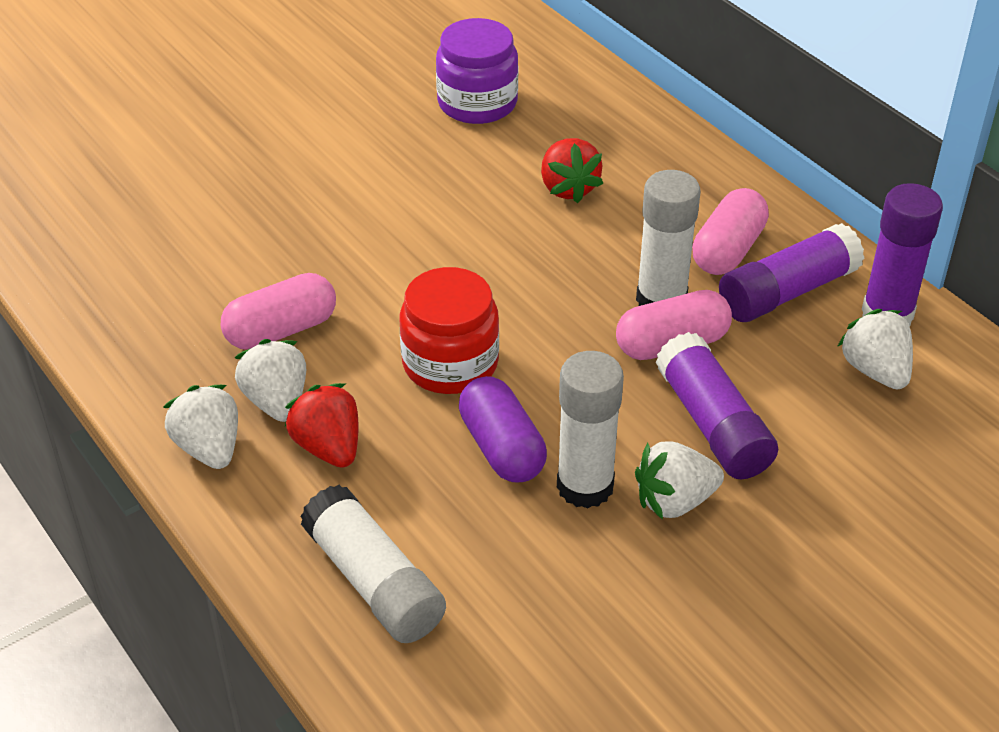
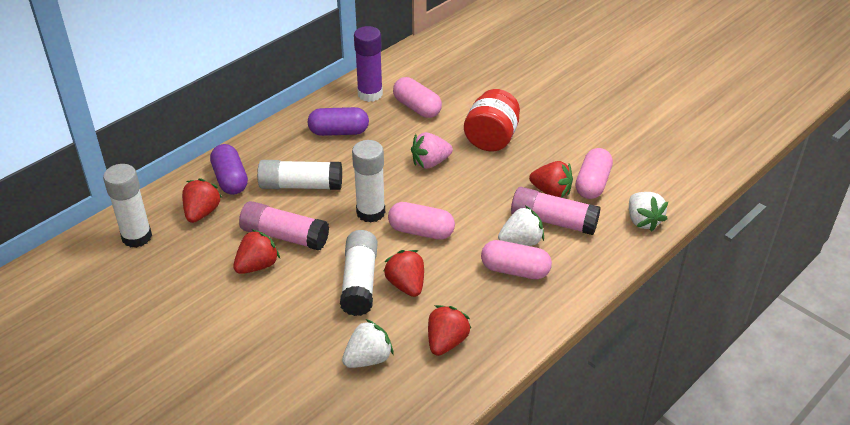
pink capsule: [221,273,336,350] [616,290,732,360] [692,188,769,275] = 3 -> [388,202,455,240] [393,77,442,118] [481,240,552,279] [575,148,613,199] = 4
pink glue stick: none = 0 -> [239,201,329,251] [511,187,600,235] = 2
pink strawberry: none = 0 -> [411,132,453,169] = 1
purple capsule: [459,376,547,482] = 1 -> [210,144,248,195] [308,107,369,136] = 2
purple glue stick: [656,332,778,479] [719,223,864,322] [862,183,943,326] = 3 -> [354,26,383,102] = 1
purple jar: [436,18,518,124] = 1 -> none = 0
red strawberry: [285,383,358,468] [541,138,603,203] = 2 -> [182,178,222,223] [233,229,280,274] [383,250,424,297] [428,305,471,356] [529,161,573,198] = 5
white glue stick: [300,485,446,643] [557,351,624,509] [636,170,701,306] = 3 -> [103,164,152,248] [257,160,342,190] [340,230,378,316] [352,140,385,223] = 4
white strawberry: [163,385,238,469] [234,339,306,422] [635,441,724,520] [837,309,913,390] = 4 -> [342,319,394,368] [498,206,544,246] [629,192,668,231] = 3

